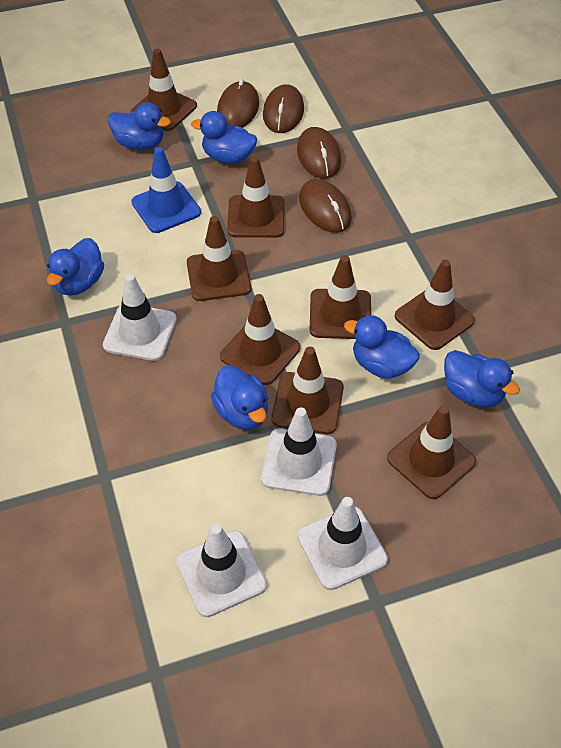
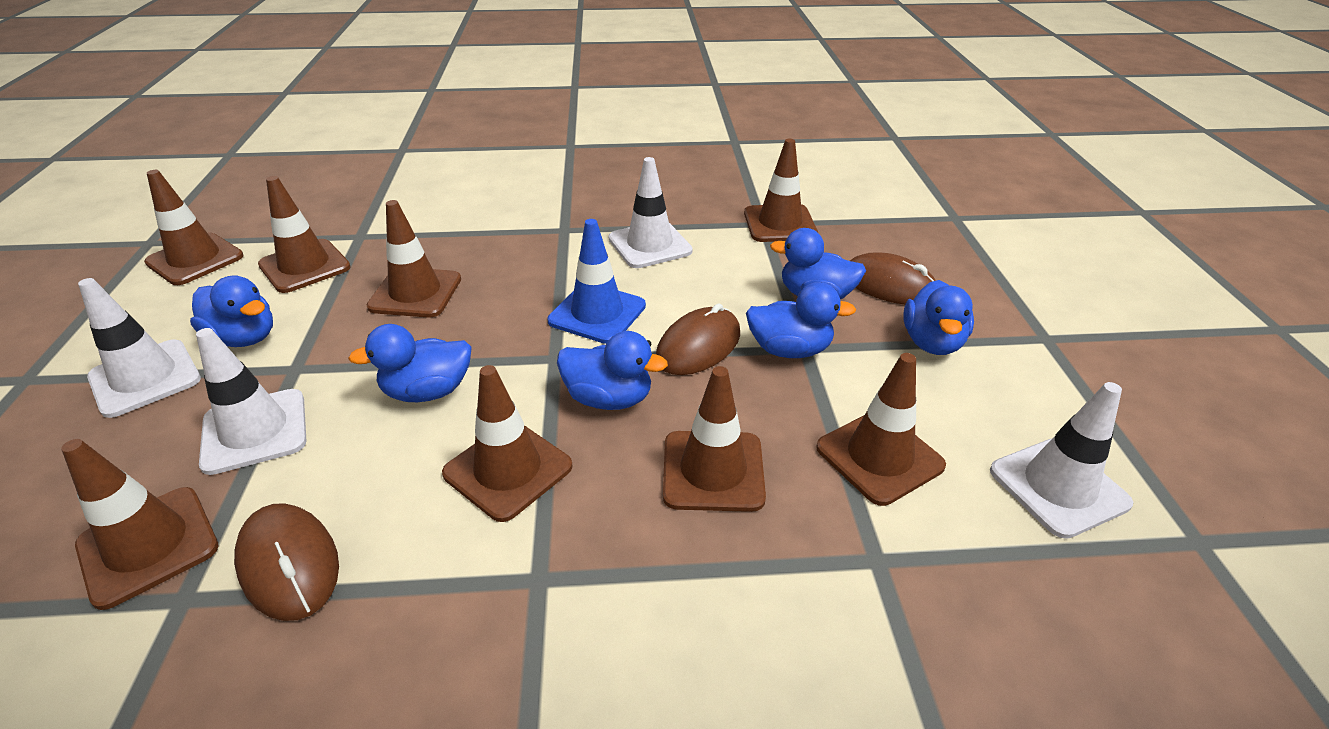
brown mouse: [217,79,259,128] [263,84,304,133] [297,127,341,179] [299,179,352,233] = 4 -> [234,503,339,621] [656,303,740,375] [850,252,936,305] = 3

